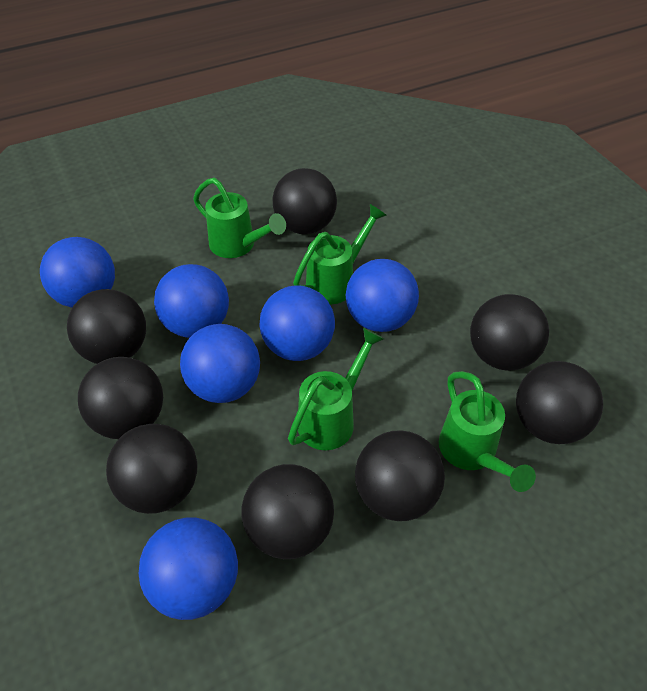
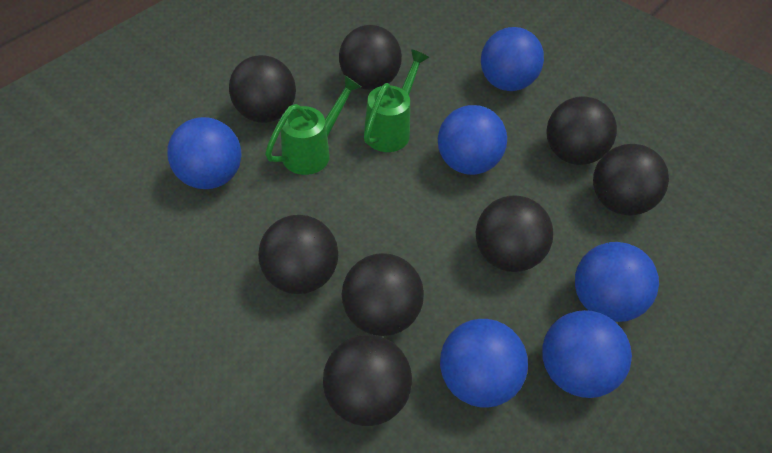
green watering can: [193,178,286,258] [288,327,384,450] [293,204,387,304] [439,371,536,492] = 4 -> [265,76,361,175] [364,49,429,152] = 2

